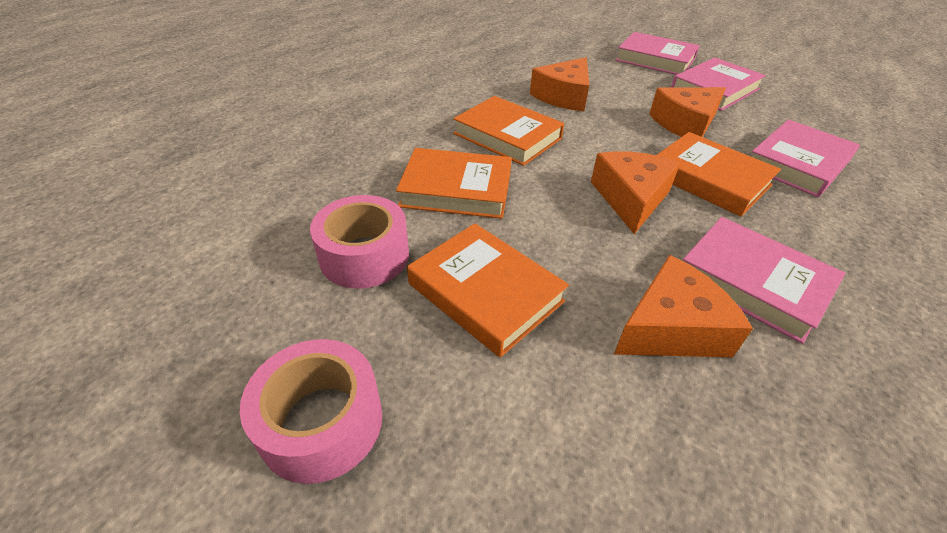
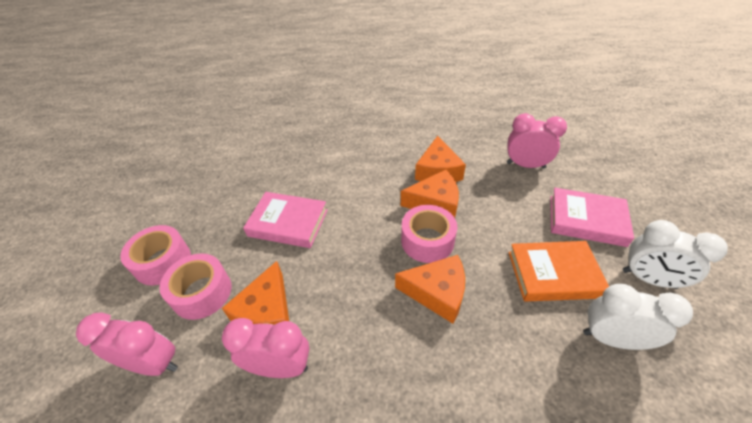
orange book: [396,148,512,219] [407,223,569,358] [453,96,564,166] [657,132,781,217] = 4 -> [508,241,609,302] = 1
pink book: [616,32,700,75] [671,58,766,111] [683,217,845,344] [752,119,860,197] = 4 -> [243,192,328,248] [550,188,634,247] = 2
pink clock: none = 0 -> [76,312,178,376] [222,318,310,378] [507,113,567,169] = 3
pink tape: [240,339,382,484] [310,195,409,289] = 2 -> [120,225,191,285] [159,253,231,320] [401,205,457,263] = 3
white clock: none = 0 -> [583,284,693,350] [623,220,728,289] = 2

